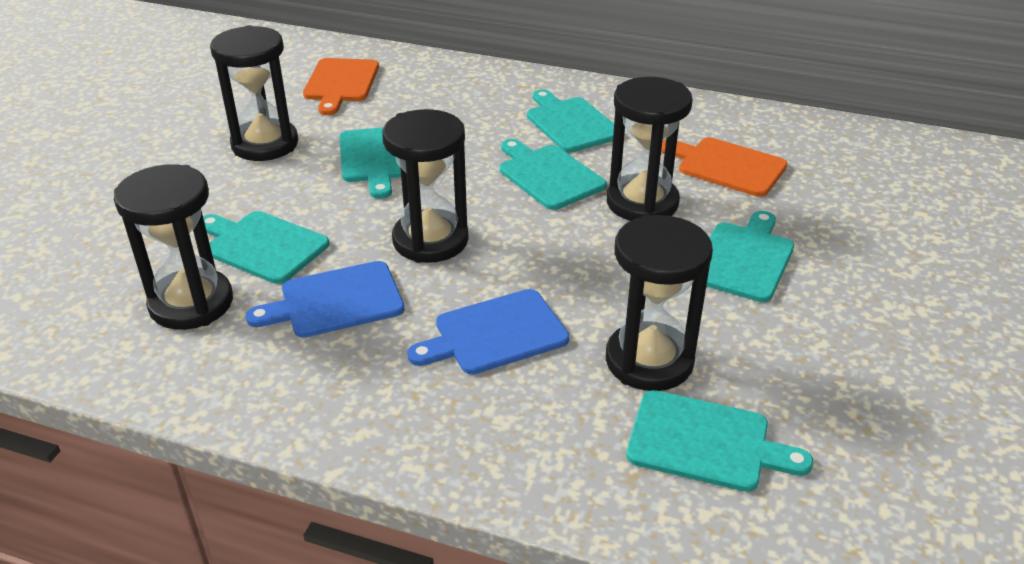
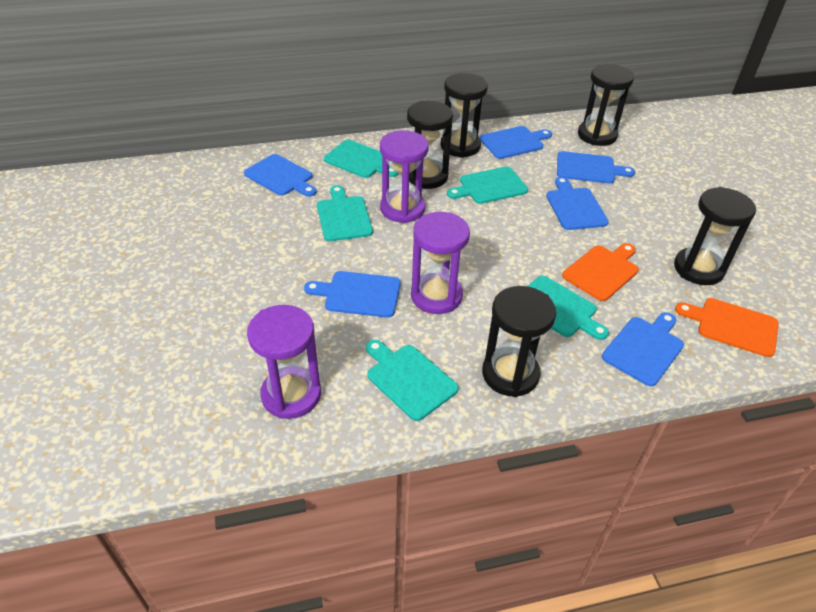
blue cutting board: [246,261,405,337] [407,289,569,374] = 2 -> [244,154,316,197] [304,271,401,318] [480,126,552,159] [546,177,609,230] [557,151,635,184] [602,312,684,387] = 6
purple hourglass: none = 0 -> [247,305,321,419] [380,130,429,223] [411,212,470,314] = 3
turquoise cutting board: [203,211,329,284] [339,127,401,199] [500,139,607,210] [527,89,614,153] [626,390,813,492] [706,211,794,302] = 6 -> [317,185,373,241] [324,140,398,178] [366,340,459,421] [447,166,528,204] [528,276,609,340] = 5

